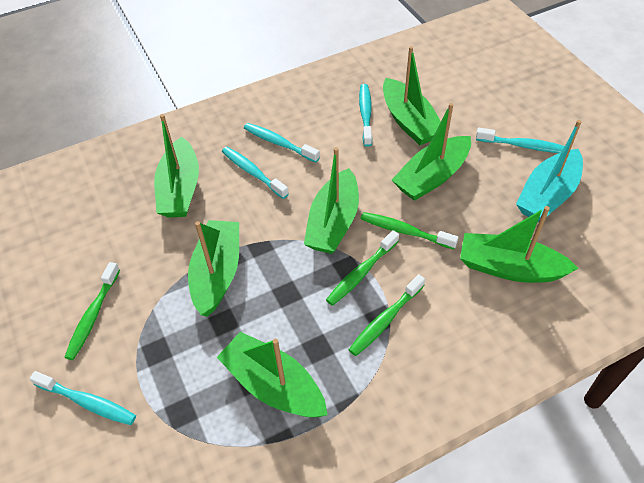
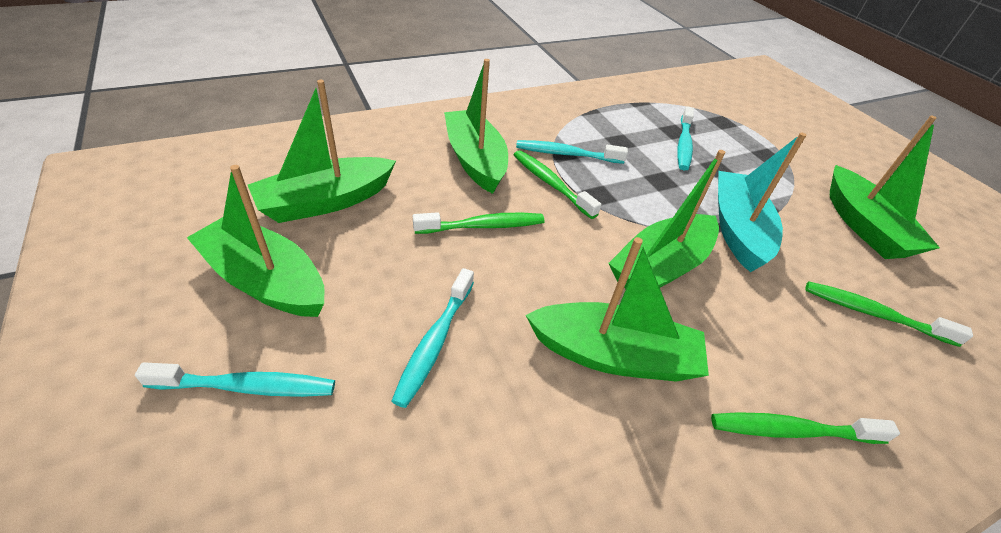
green boat: [154,114,199,218] [188,220,239,317] [217,332,328,417] [304,147,359,254] [383,46,441,145] [392,103,471,201] [460,206,579,283] = 7 -> [187,165,325,317] [248,80,396,223] [444,59,508,194] [526,237,709,382] [609,150,726,289] [830,116,940,259] = 6
turquoise toothbrush: [29,371,136,425] [222,147,289,199] [244,123,320,163] [359,84,372,147] [476,128,565,153] = 5 -> [135,362,335,397] [391,268,474,408] [516,140,628,164] [677,106,694,171] = 4

